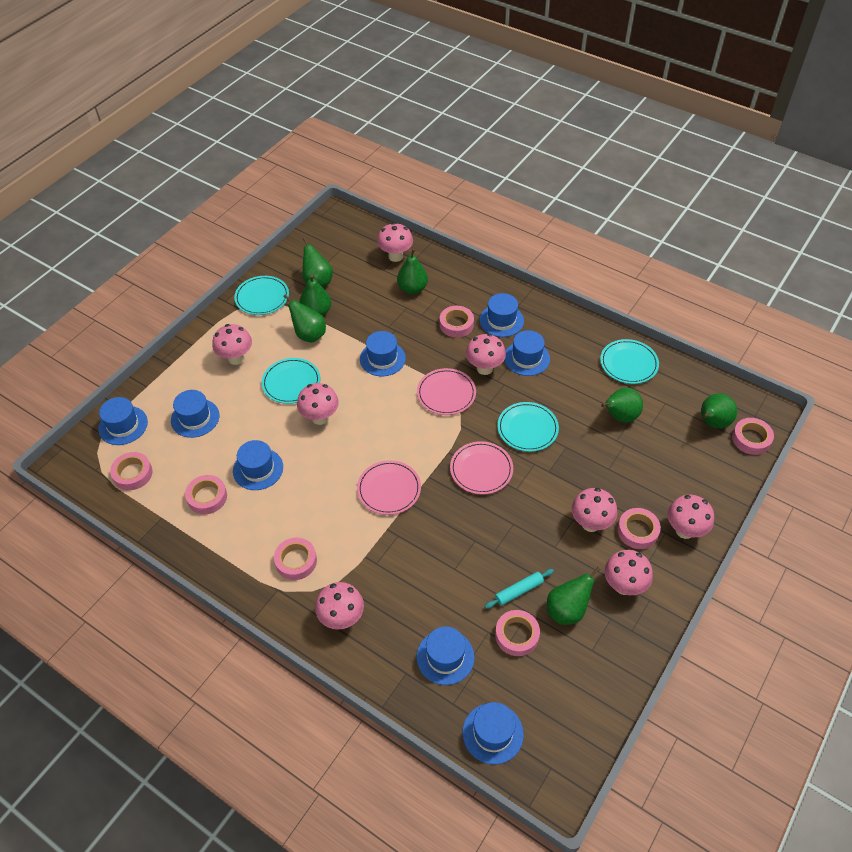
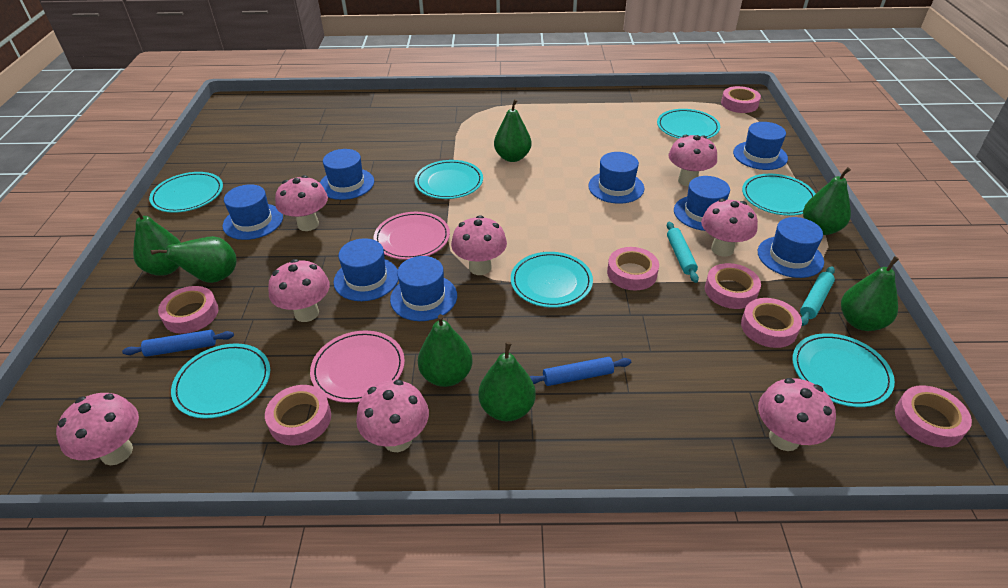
blue rolling pin: none = 0 -> [122,330,234,357] [530,357,631,386] = 2
pink plate: [357,460,421,515] [417,368,476,415] [450,441,513,495] = 3 -> [310,331,405,403] [373,212,450,260] = 2
turquoise plate: [234,276,289,315] [262,358,320,404] [497,402,559,452] [600,339,659,384] = 4 -> [149,172,223,213] [171,343,270,419] [415,160,483,199] [511,252,593,308] [657,109,720,139] [742,174,816,216] [792,333,895,407] = 7
turquoise rolling pin: [485,569,554,609] = 1 -> [667,222,699,283] [800,267,835,326] = 2

